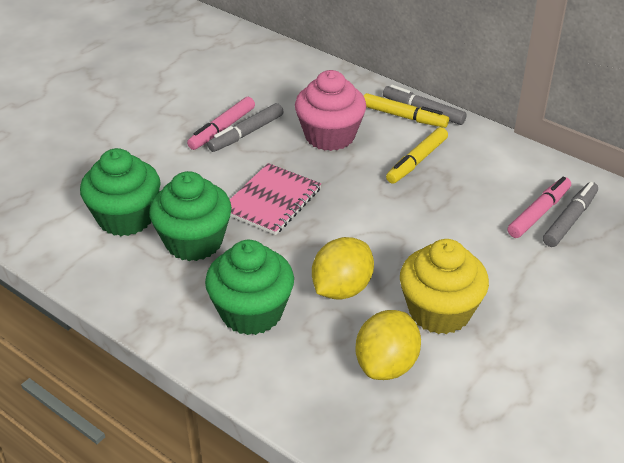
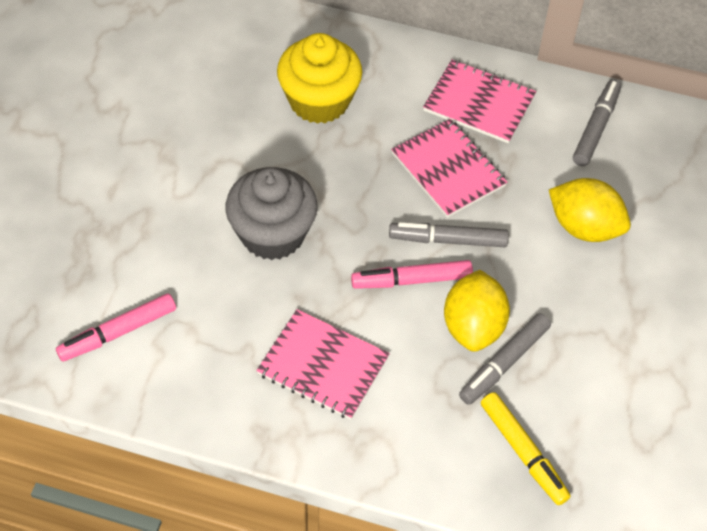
green cupcake: [80,148,161,236] [149,171,232,261] [205,240,294,335] = 3 -> none = 0
grey cupcake: none = 0 -> [225,167,318,260] = 1
pink cupcake: [295,70,366,151] = 1 -> none = 0
pink notebook: [230,163,321,235] = 1 -> [256,309,390,420] [391,119,507,218] [423,60,536,143] = 3
yellow marker: [364,93,449,128] [386,127,448,184] = 2 -> [481,392,571,505] = 1

